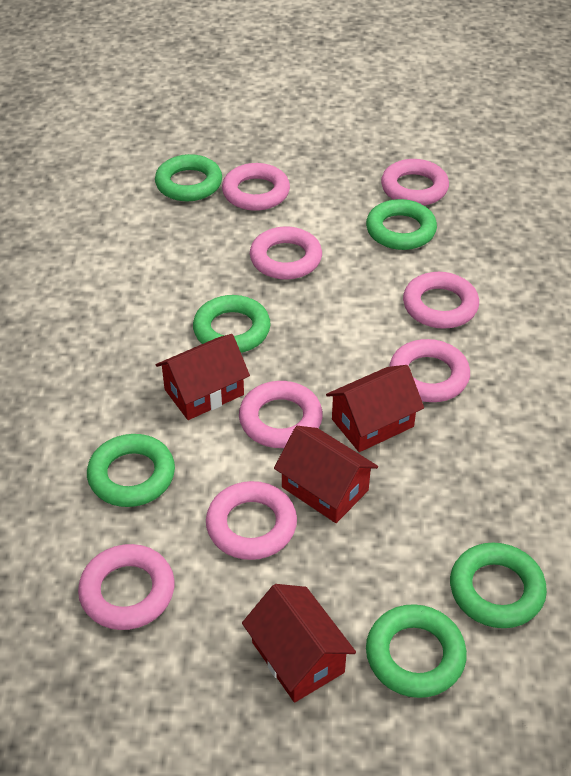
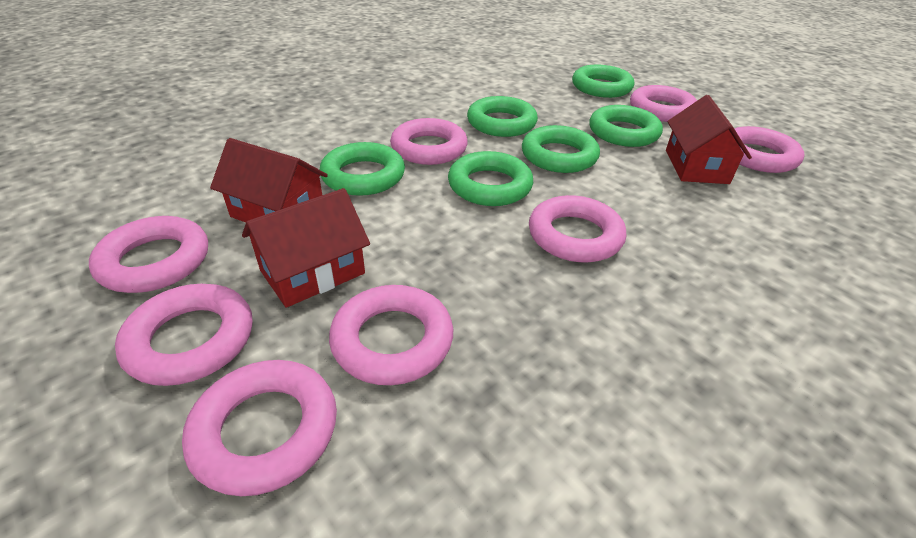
red house: [156,334,250,420] [242,584,356,703] [274,426,378,523] [326,365,424,452] = 4 -> [210,138,328,222] [242,188,370,308] [666,95,752,184] = 3

